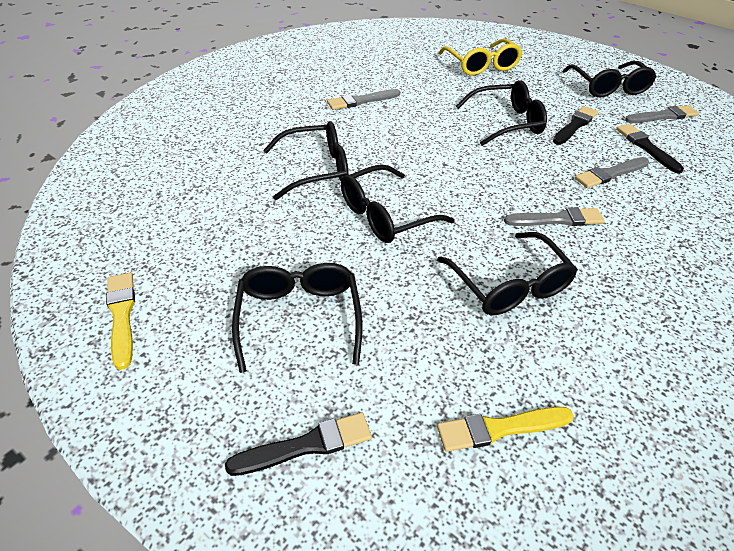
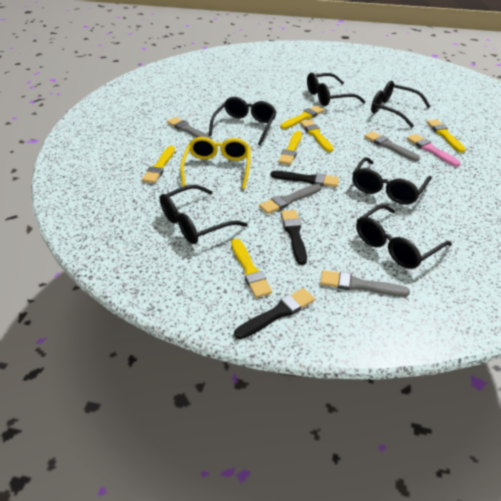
pink brush: none = 0 -> [407,134,461,167] = 1
yellow brush: [106,273,135,370] [437,406,574,452] = 2 -> [142,146,175,183] [231,239,272,298] [278,131,302,165] [280,106,324,129] [300,120,334,152] [427,120,466,153] = 6

